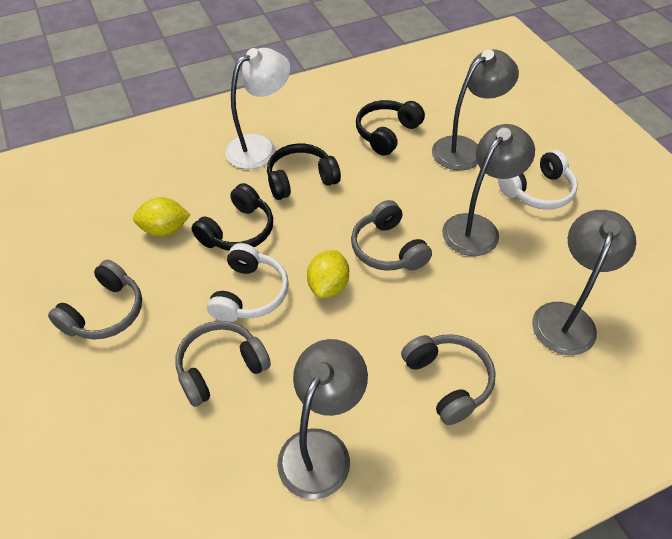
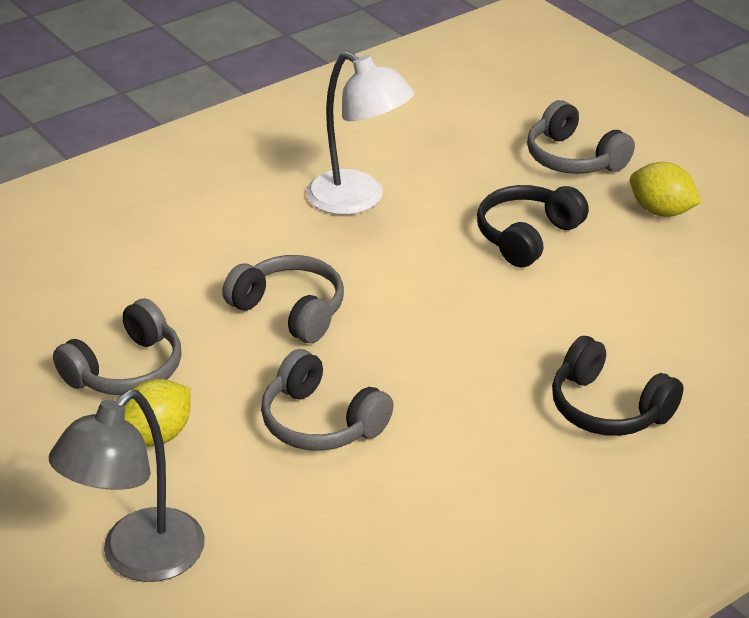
black headphones: [192,183,273,251] [267,144,341,200] [356,100,425,156] = 3 -> [477,185,589,267] [552,336,684,436] = 2
grey lamp: [277,339,368,499] [432,49,519,170] [442,124,535,256] [532,210,636,355] = 4 -> [49,390,205,582] = 1
white headphones: [207,243,289,322] [498,150,578,210] = 2 -> none = 0

